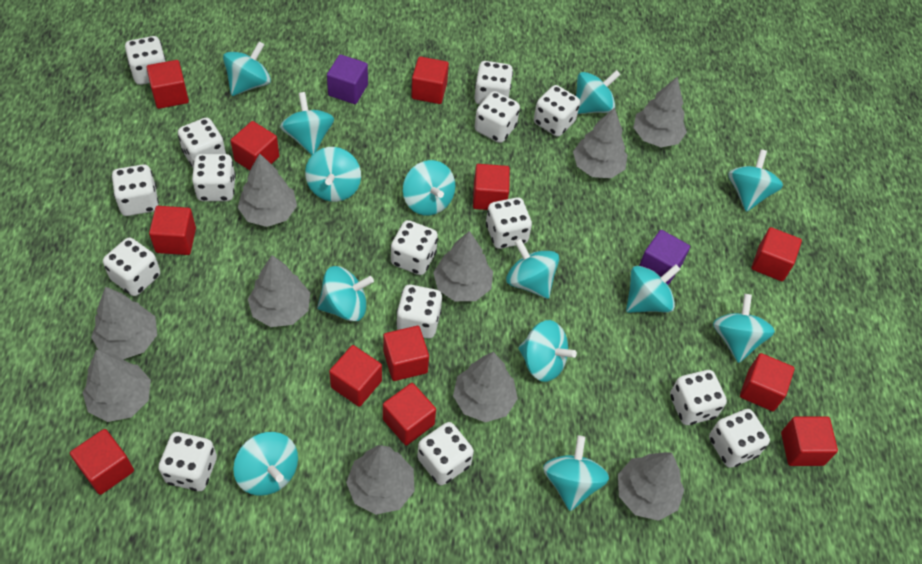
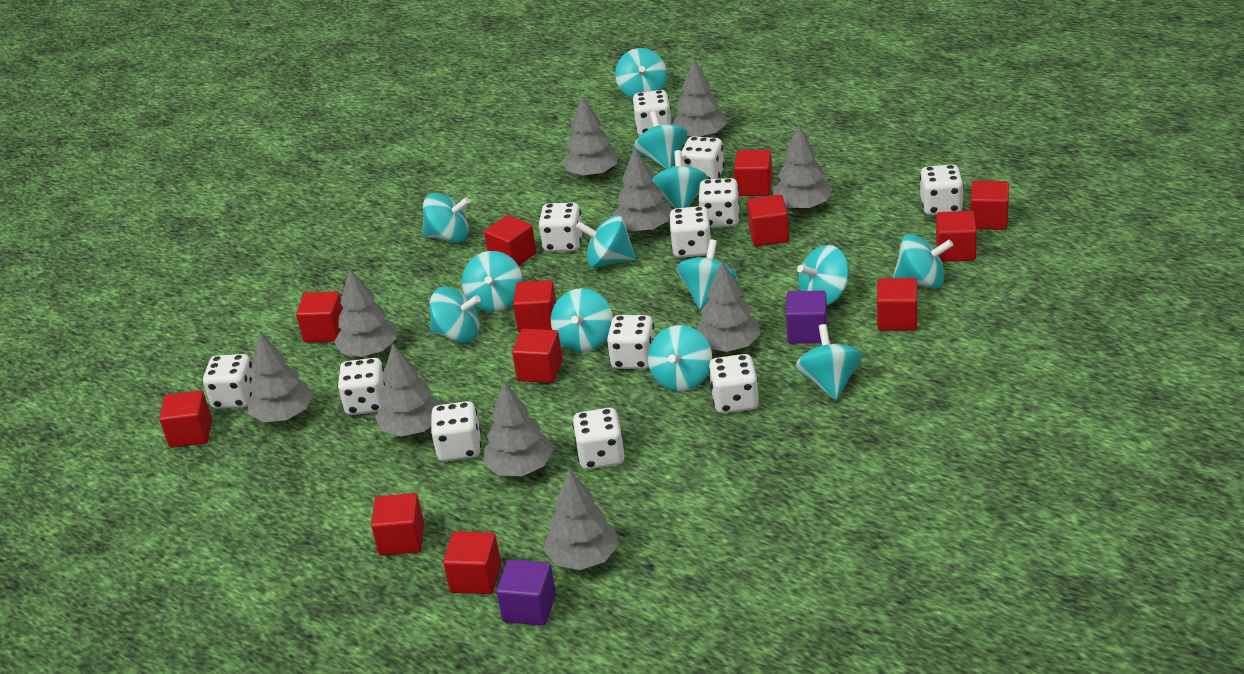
white dice: [103,238,160,296] [112,164,159,216] [125,36,166,85] [158,432,217,491] [178,117,226,167] [192,154,236,201] [391,220,438,275] [396,285,442,338] [417,422,474,485] [474,61,513,105] [475,91,520,143] [486,197,532,249] [534,85,580,137] [670,370,727,425] [709,409,770,468] = 15 -> [203,354,255,409] [337,358,385,415] [431,401,481,461] [539,202,582,252] [572,408,625,470] [607,315,655,369] [632,90,672,136] [669,206,711,258] [681,136,725,179] [698,178,740,228] [708,354,759,414] [920,164,964,215] = 12

